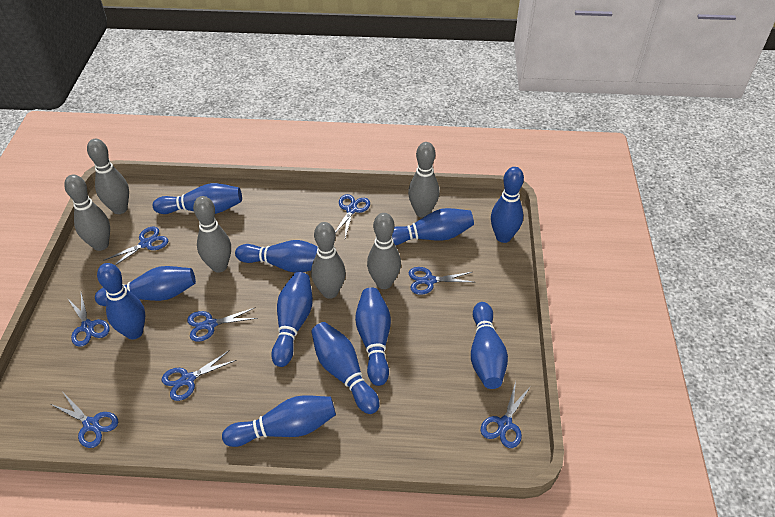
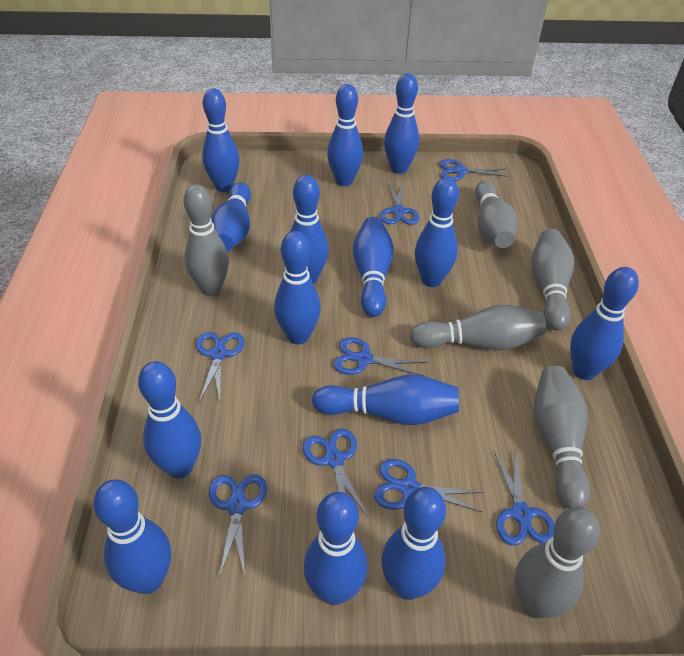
blue bowling pin: [95,266,196,306] [97,263,145,339] [153,183,242,214] [222,395,336,447] [235,240,318,273] [271,272,313,367] [311,322,380,414] [355,288,391,386] [392,208,474,245] [471,302,508,389] [491,167,524,243] = 11 -> [93,479,171,594] [138,361,201,478] [202,88,239,192] [211,182,251,251] [274,231,321,345] [290,175,329,284] [304,492,368,605] [312,374,459,425] [327,84,363,186] [353,217,394,317] [381,487,446,600] [384,73,419,174] [415,177,459,287] [570,267,639,380] = 14

